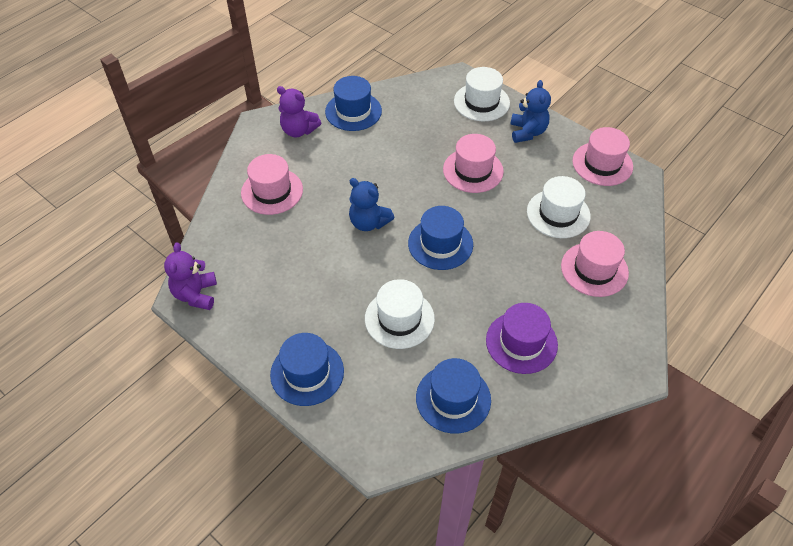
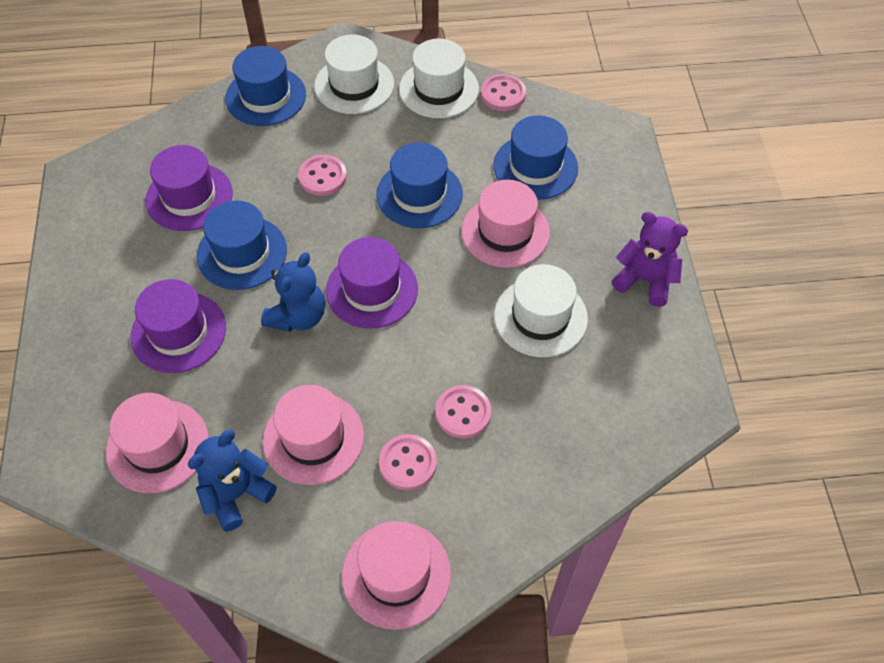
pink button: none = 0 -> [298,155,347,196] [379,434,437,490] [435,385,491,439] [481,74,526,111] = 4
purple hat: [486,303,558,374] = 1 -> [130,279,226,373] [145,145,233,231] [326,237,418,329] = 3
purple teddy bear: [164,242,217,310] [277,86,321,137] = 2 -> [612,212,688,307] = 1

